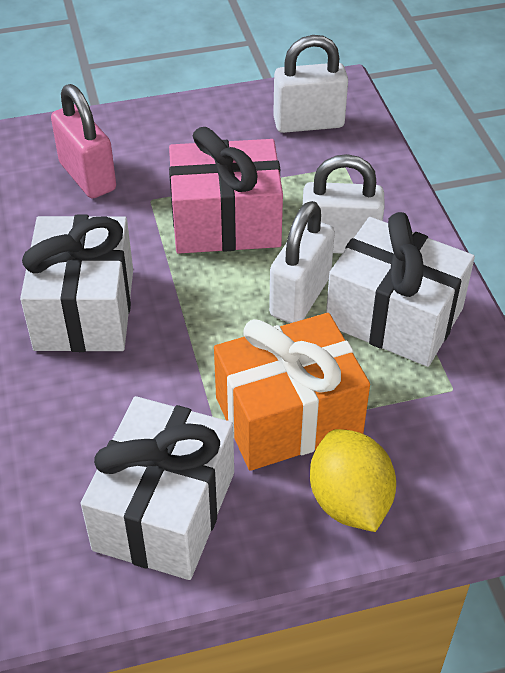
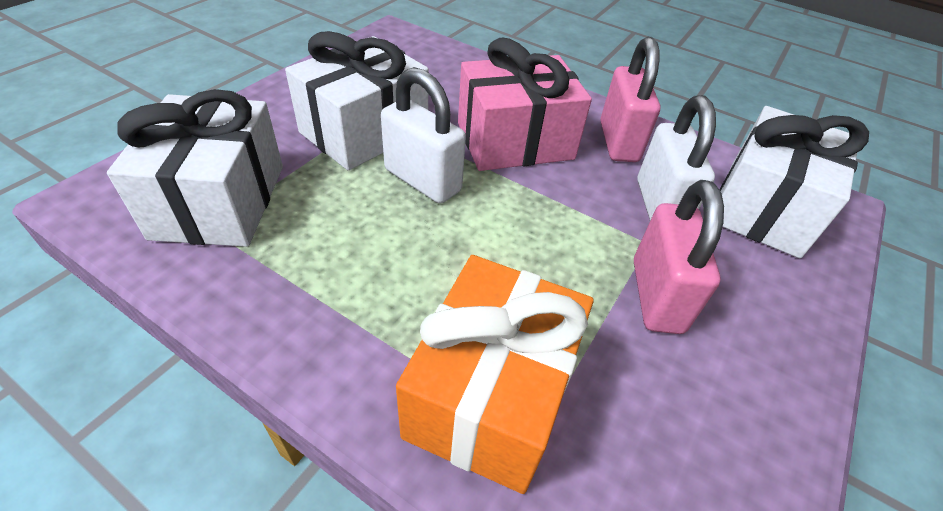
pink padlock: [51,84,116,198] = 1 -> [600,37,661,162] [634,180,724,334] = 2
white padlock: [269,201,335,323] [273,35,348,133] [303,154,385,254] = 3 -> [381,67,466,203] [637,95,716,220] = 2
yellow lemon: [310,429,396,532] = 1 -> none = 0

